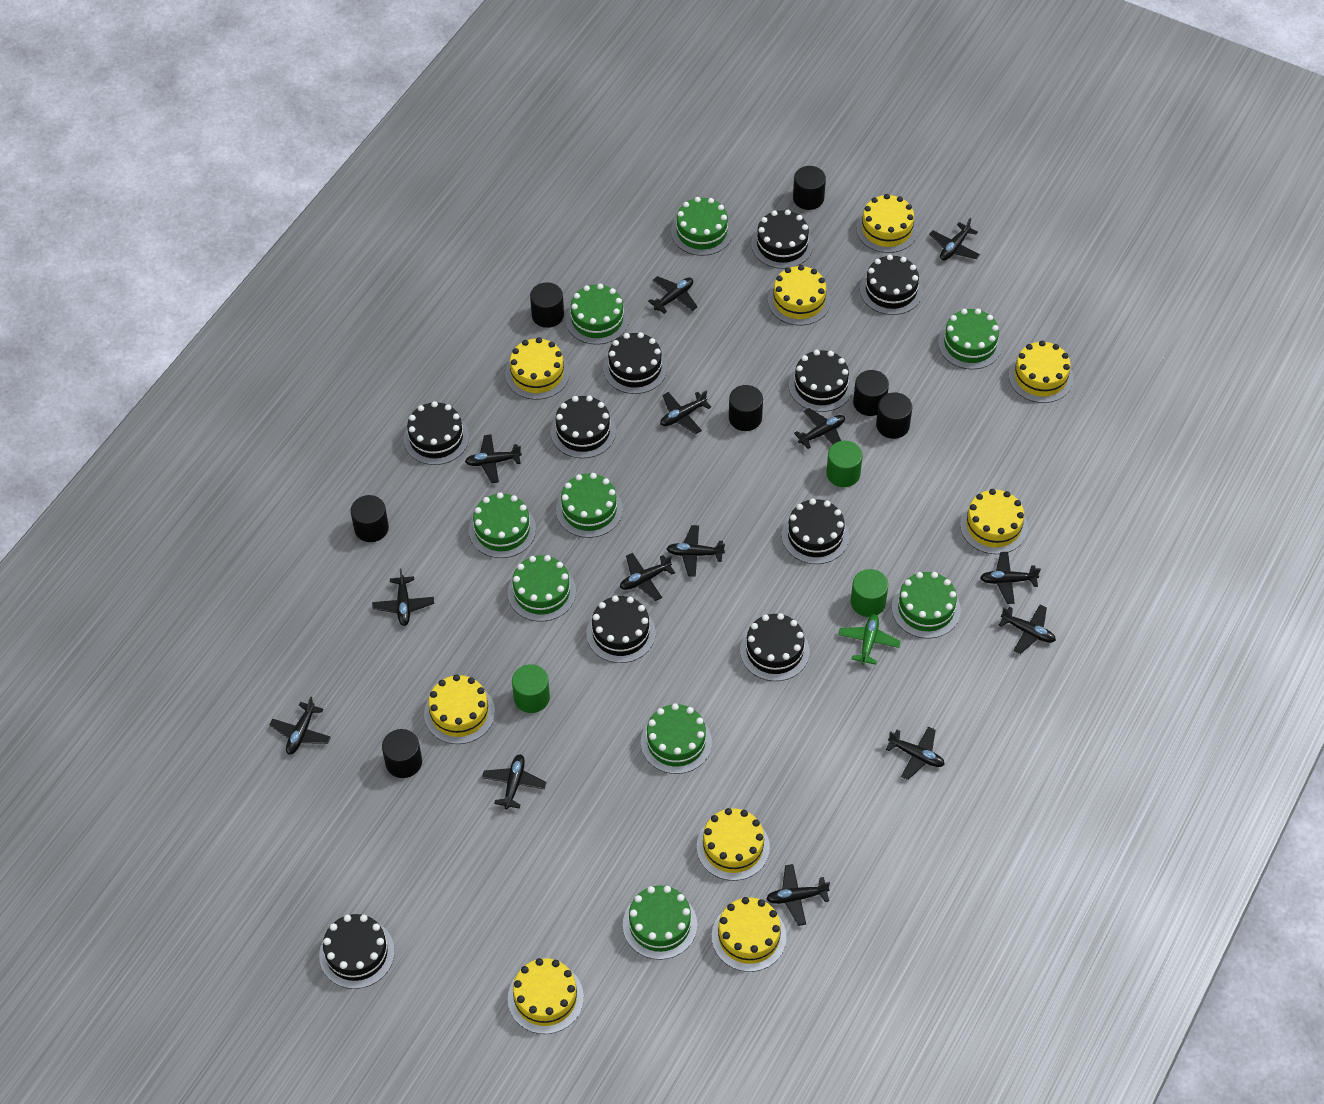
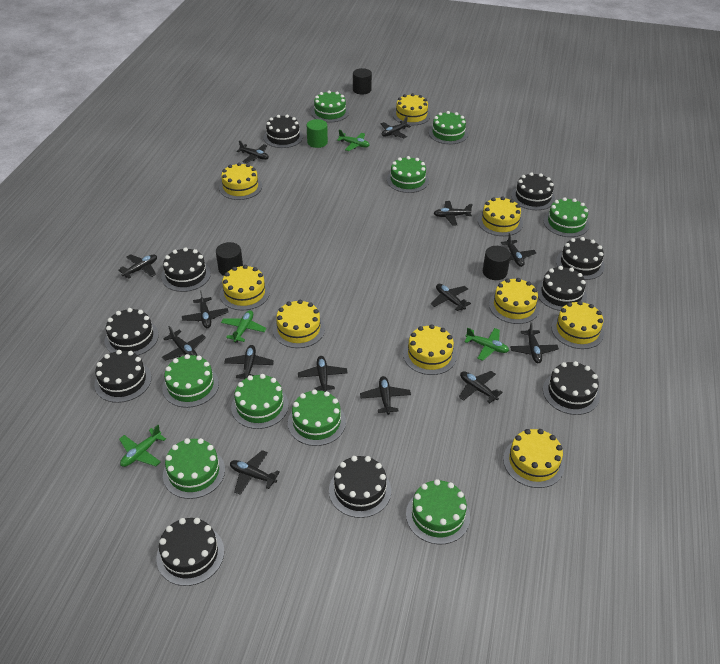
black cylinder: [351,495,389,542] [382,729,422,778] [530,282,564,328] [729,385,763,431] [793,166,826,210] [853,370,889,416] [876,392,912,439] = 7 -> [216,242,243,276] [353,68,372,95] [483,246,511,280] = 3
green cylinder: [512,664,550,713] [826,441,862,487] [851,569,888,617] = 3 -> [307,119,328,148] = 1
green plane: [838,614,901,665] = 1 -> [119,425,166,467] [221,310,267,343] [337,129,370,151] [464,328,509,361] = 4

